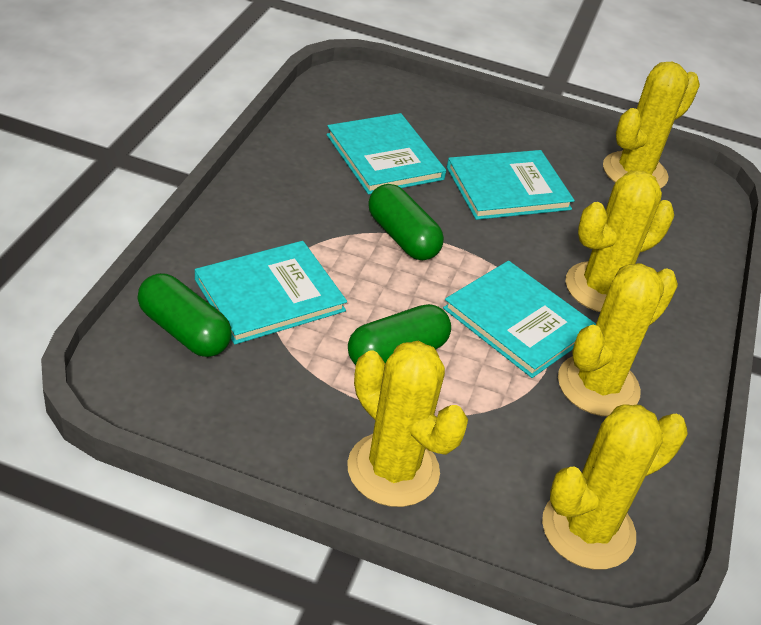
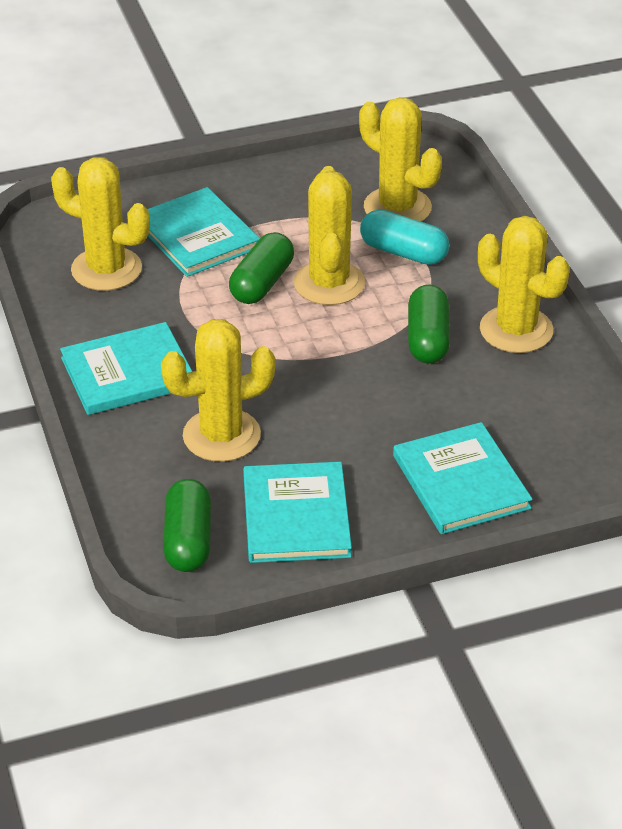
turquoise capsule: none = 0 -> [360,210,449,265] = 1

